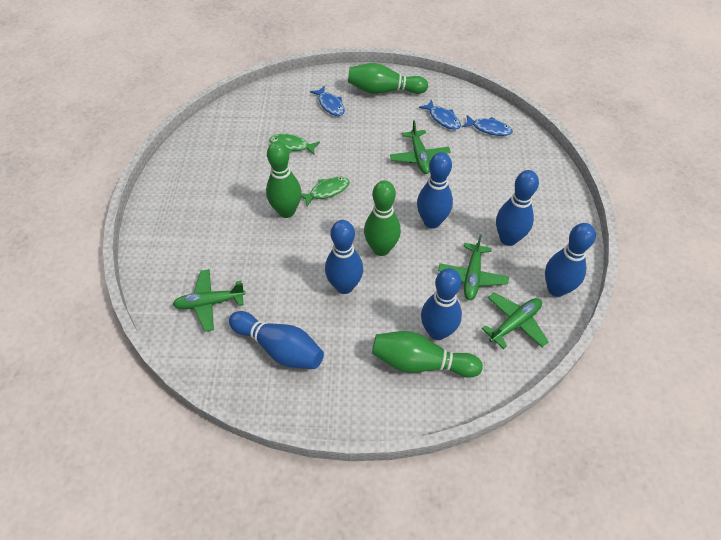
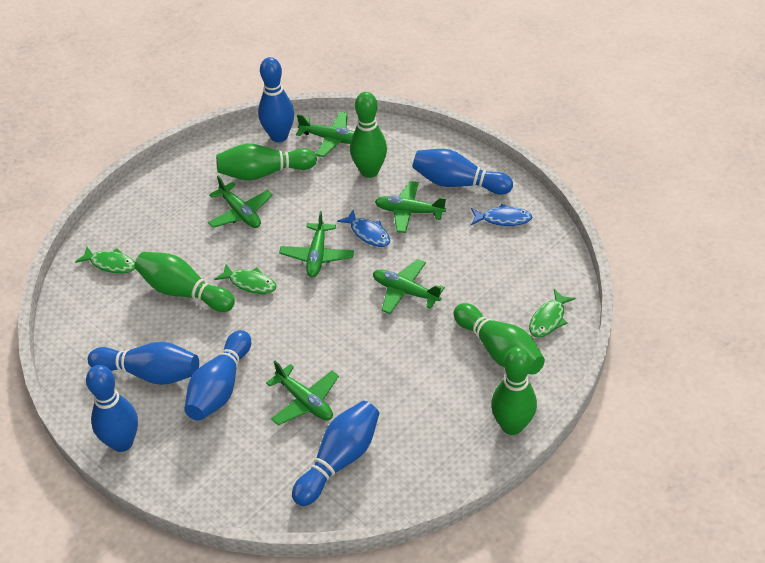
blue fish: [310,85,345,116] [419,100,461,130] [462,115,513,136] = 3 -> [337,210,390,247] [471,204,532,226] = 2
green bowling pin: [266,141,302,218] [348,63,428,94] [364,180,401,256] [372,331,483,378] = 4 -> [135,252,235,312] [216,144,317,181] [350,92,387,178] [453,303,545,375] [491,347,537,435] = 5
green fish: [269,134,320,155] [301,177,350,206] = 2 -> [75,246,135,274] [214,264,277,294] [529,289,575,338] = 3
green plane: [173,269,246,332] [390,120,451,174] [438,234,509,300] [482,292,549,349] = 4 -> [208,176,273,228] [266,361,339,425] [279,211,354,277] [296,112,354,157] [373,259,445,314] [375,181,446,233] = 6

